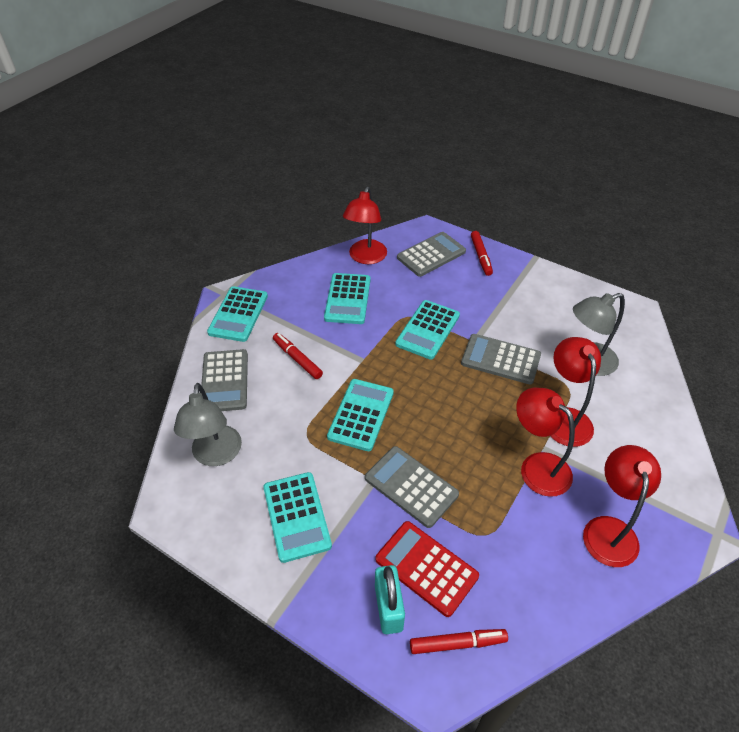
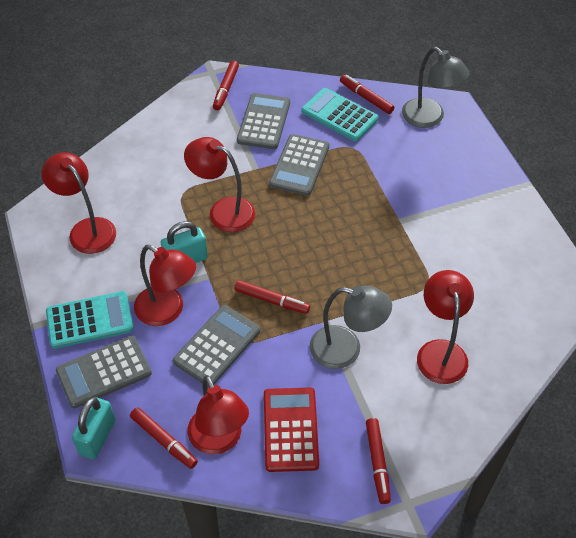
red lamp: [343,187,387,264] [516,388,575,497] [551,337,601,447] [583,445,661,567] = 4 -> [42,152,116,254] [134,245,196,326] [184,137,255,232] [188,375,249,455] [417,270,474,384] = 5
red marker: [273,333,323,379] [410,629,508,654] [471,231,493,276] = 3 -> [130,407,198,469] [213,61,239,110] [235,280,310,314] [340,75,394,114] [366,418,391,504] = 5
turquoise calculator: [207,286,268,342] [263,472,332,563] [324,273,371,324] [327,379,394,451] [395,300,460,360] = 5 -> [46,291,134,349] [302,88,379,141] = 2
turquoise padlock: [375,565,405,634] = 1 -> [72,397,115,460] [161,221,208,263] = 2

